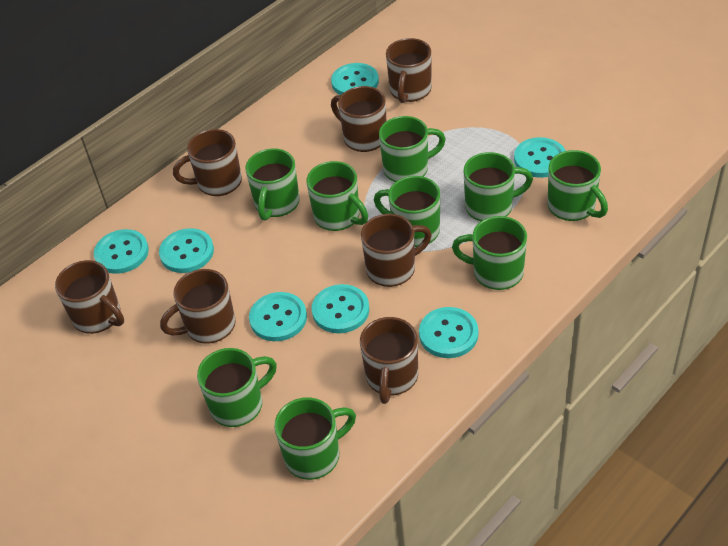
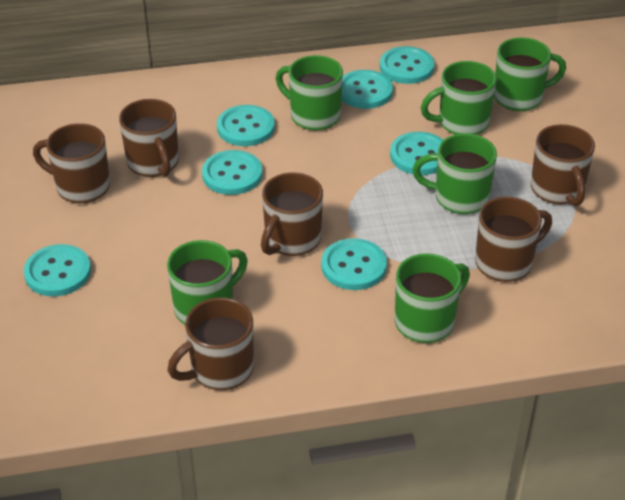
brown mug: [55,260,124,334] [160,269,236,344] [173,129,242,196] [331,86,386,152] [360,317,418,404] [361,214,432,287] [386,38,432,103] = 7 -> [33,123,110,203] [119,99,179,177] [167,298,254,390] [261,173,323,256] [475,197,552,282] [531,124,595,206] = 6
green mug: [197,348,277,427] [245,148,300,221] [274,397,356,480] [307,161,368,231] [374,176,440,247] [379,116,446,182] [452,216,527,290] [464,152,533,221] [548,150,608,221] = 9 -> [167,240,248,325] [276,55,343,130] [395,253,470,343] [412,133,497,214] [421,61,497,135] [494,37,566,111] = 6

